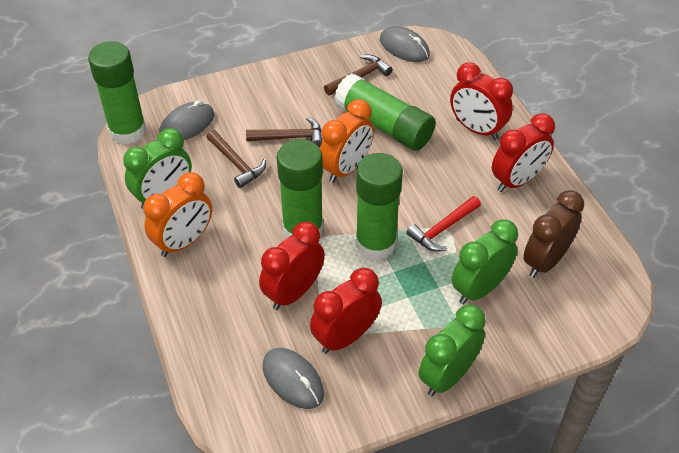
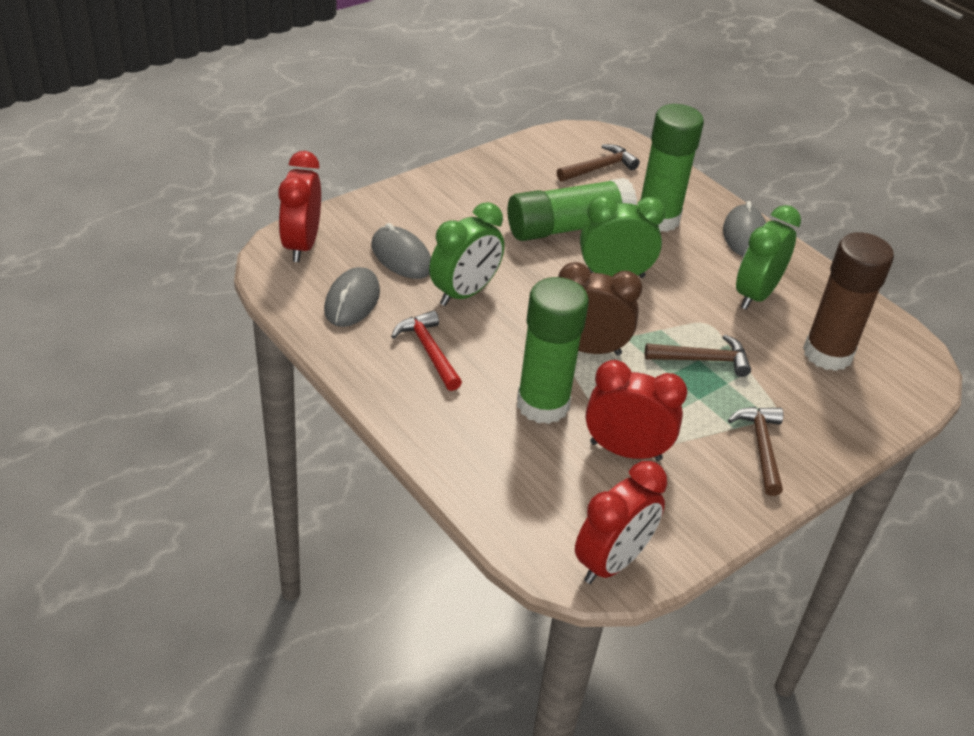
brown glue stick: none = 0 -> [803,232,894,371] = 1
green glue stick: [88,41,147,145] [277,139,323,238] [334,73,436,151] [356,153,403,260] = 4 -> [508,178,637,241] [517,277,589,424] [640,104,704,232] = 3
orange clock: [143,172,212,257] [320,99,374,183] = 2 -> none = 0
red clock: [259,222,325,310] [310,268,382,354] [450,62,513,140] [492,114,555,192] = 4 -> [278,151,321,262] [575,461,667,584] [585,360,687,461] = 3

